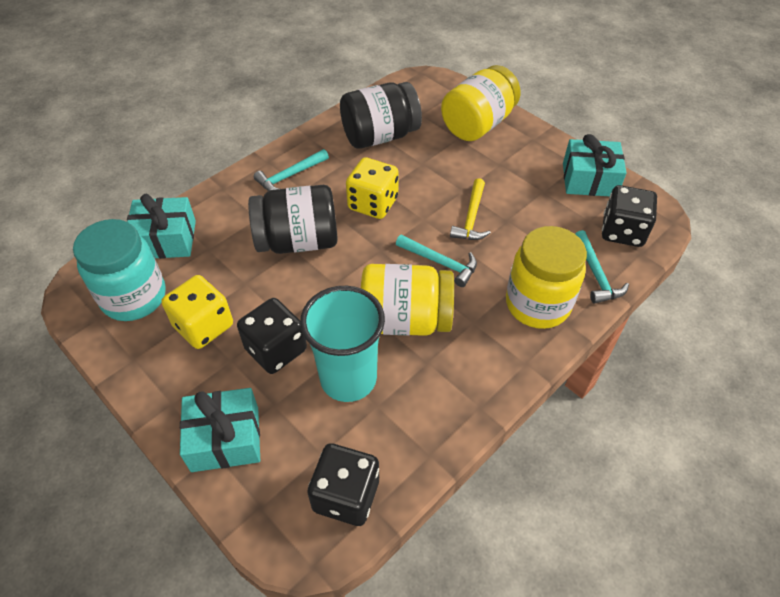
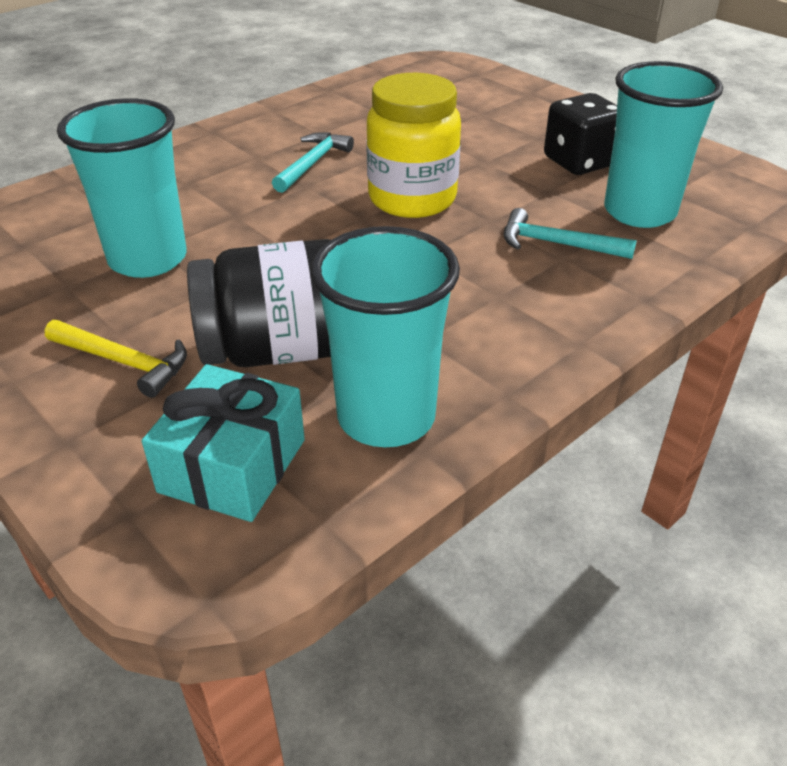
black dice: [237,298,307,374] [307,443,379,526] [602,185,657,247] = 3 -> [544,93,617,175] = 1
black jar: [248,185,338,254] [340,82,422,149] = 2 -> [187,239,331,367] = 1
turquoise cup: [300,286,385,402] = 1 -> [57,98,187,278] [311,226,460,447] [604,61,723,228] = 3
turquoise gift: [127,194,196,259] [180,388,260,472] [563,134,627,196] = 3 -> [142,364,305,522] = 1
turquoise hammer: [254,149,329,191] [396,234,477,287] [575,230,629,304] = 3 -> [272,132,354,193] [504,208,637,259] = 2
turquoise jar: [73,219,166,321] = 1 -> none = 0
yellow dice: [161,275,233,349] [346,157,399,219] = 2 -> none = 0
yellow jar: [361,264,454,336] [441,65,521,141] [506,226,587,329] = 3 -> [366,73,461,218] = 1

